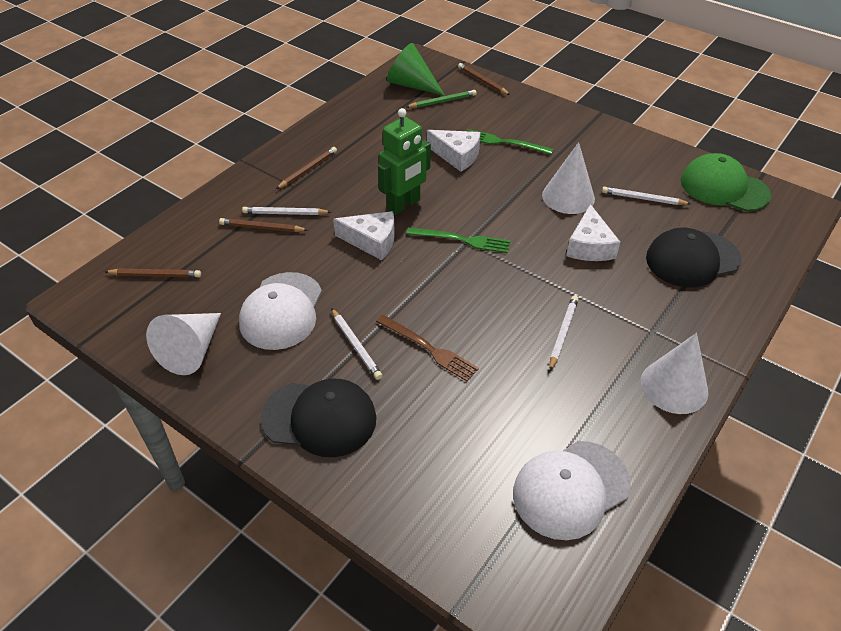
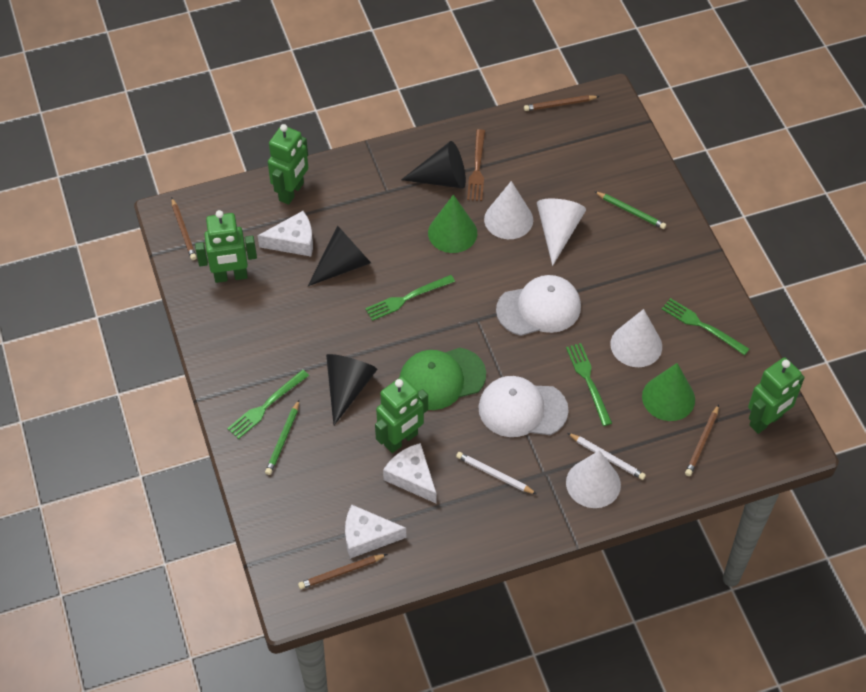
black cap: [261,379,376,457] [646,227,741,288] = 2 -> none = 0
black cone: none = 0 -> [308,225,371,286] [326,354,377,425] [401,141,466,188] = 3
green cone: [387,43,445,96] = 1 -> [428,195,477,253] [642,363,695,421] = 2
green fork: [406,227,510,253] [467,129,554,155] = 2 -> [227,370,309,439] [365,275,455,321] [566,343,612,426] [662,298,749,355] = 4
green pencil: [406,90,476,108] = 1 -> [265,400,299,475] [594,191,666,229] = 2
green robot: [378,108,431,215] = 1 -> [195,210,257,283] [268,124,308,205] [375,376,428,453] [748,357,805,434] = 4
white cone: [146,313,221,375] [542,142,595,214] [641,333,708,414] = 3 -> [484,181,533,239] [537,199,586,266] [566,450,621,508] [610,309,662,367] = 4
white pencil: [242,207,331,215] [331,308,383,380] [550,295,579,371] [602,187,691,205] = 4 -> [456,452,537,494] [568,433,646,480] = 2

